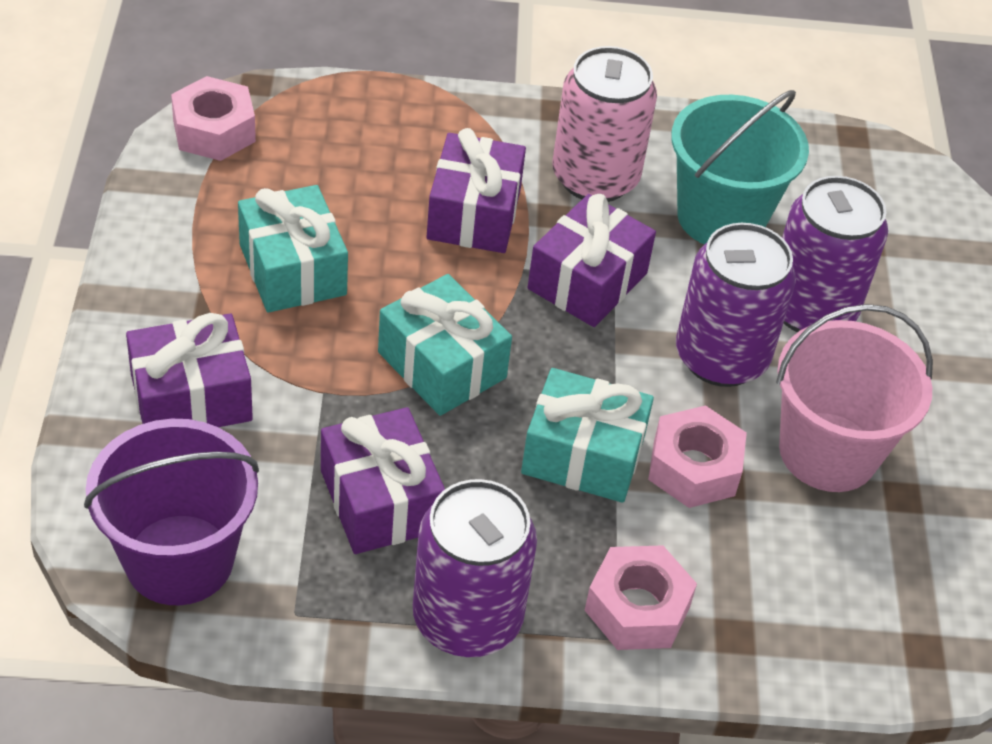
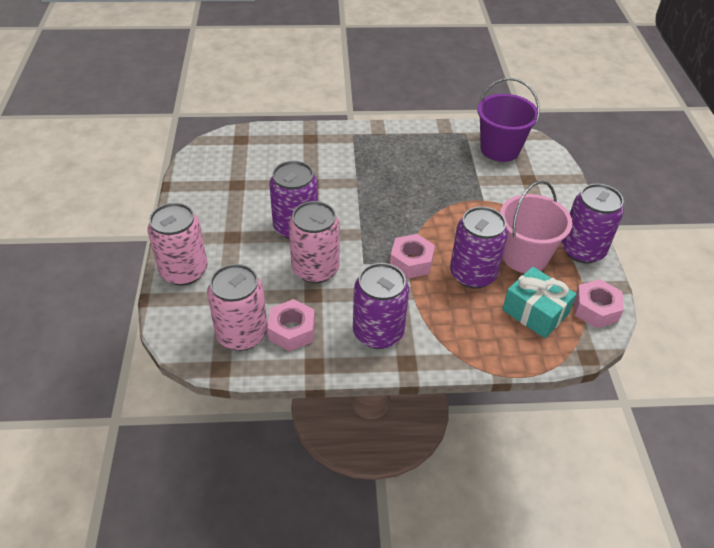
pink can: [552,46,657,202] = 1 -> [148,203,208,286] [207,264,268,351] [289,201,340,283] = 3
purple can: [413,479,537,657] [676,223,796,387] [782,176,888,332] = 3 -> [269,161,318,239] [353,263,409,349] [450,206,508,289] [561,184,624,264] = 4
purple gift: [126,313,253,427] [321,407,445,554] [427,128,526,253] [528,194,656,327] = 4 -> none = 0
turquoise bucket: [671,90,809,245] = 1 -> none = 0
turquoise gift: [238,185,348,313] [378,274,512,416] [521,368,654,503] = 3 -> [502,267,576,338] = 1

